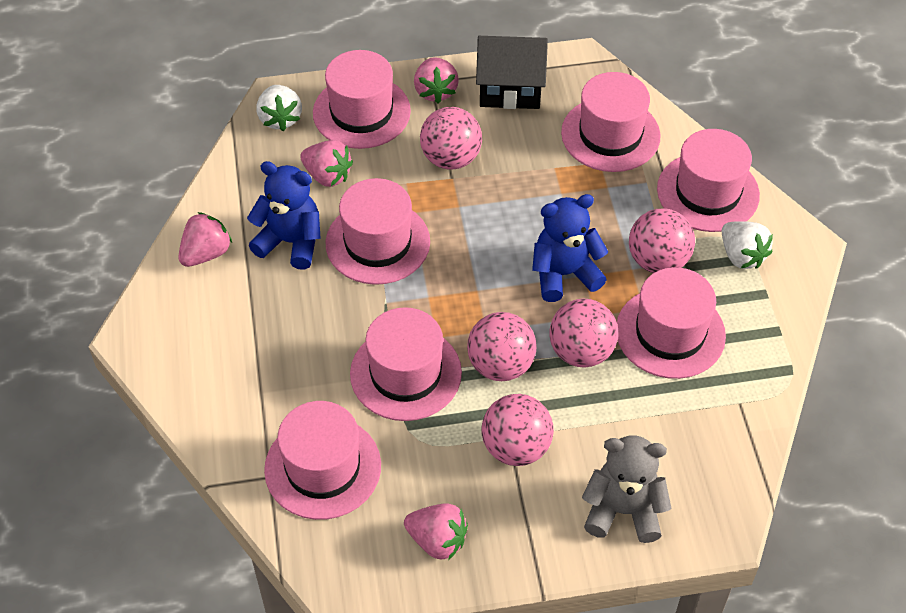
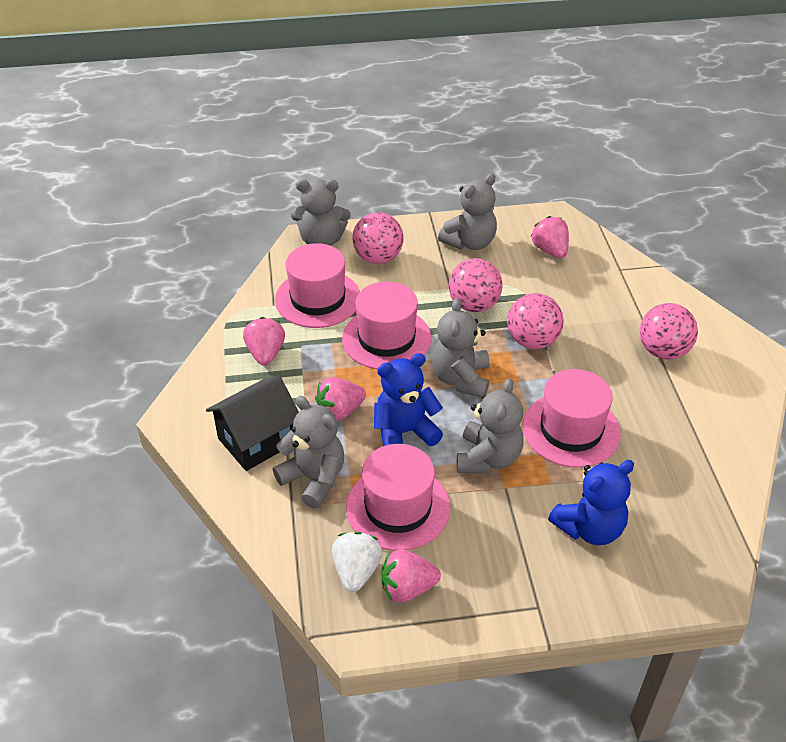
grey teddy bear: [582,435,672,543] = 1 -> [273,396,344,509] [291,179,351,246] [431,298,490,397] [438,173,497,250] [457,378,524,474] = 5
pink ball: [420,107,482,170] [467,312,537,381] [482,394,554,466] [549,299,619,368] [629,208,695,273] = 5 -> [352,212,404,264] [449,258,502,312] [507,293,563,349] [639,303,698,360] = 4
pink hat: [264,401,381,520] [313,50,411,149] [326,178,430,285] [350,307,462,421] [561,72,661,172] [617,267,726,379] [657,129,760,232] = 7 -> [275,243,360,328] [342,281,432,369] [346,444,450,551] [523,369,621,468] = 4
white strawberry: [256,85,302,131] [722,221,773,269] = 2 -> [332,532,383,592] = 1

